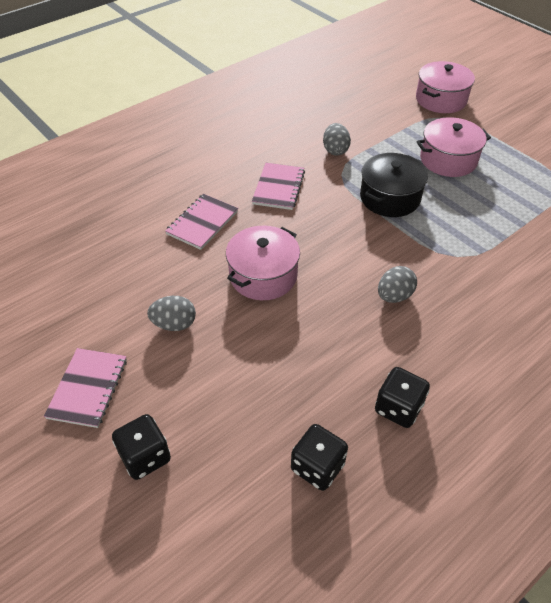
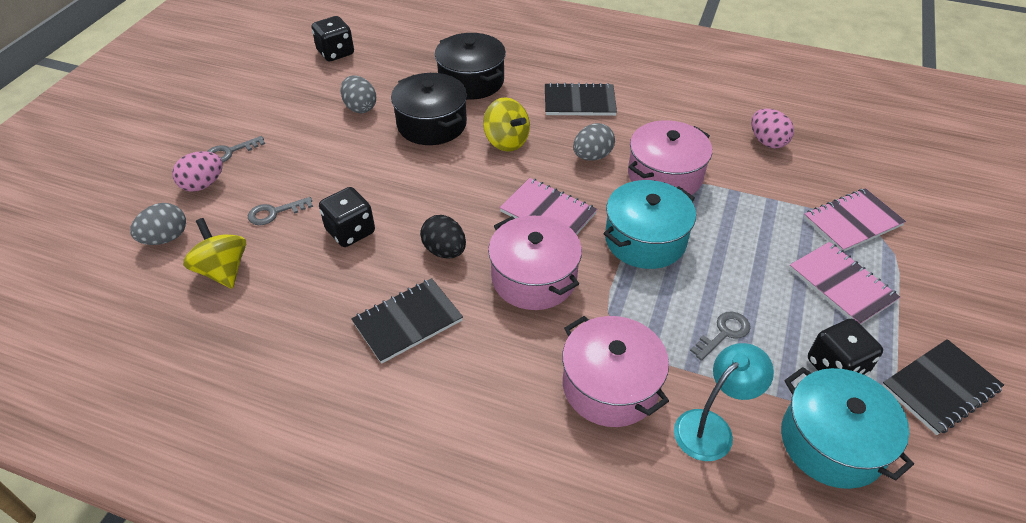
black egg: none = 0 -> [420,215,466,258] = 1
black notebook: none = 0 -> [351,278,463,364] [545,82,617,116] [882,339,1004,435] = 3
black pot: [360,153,428,217] = 1 -> [391,73,467,145] [435,33,506,100] = 2
grey key: none = 0 -> [207,136,265,162] [248,197,313,225] [690,312,750,361] = 3
pink egg: none = 0 -> [172,151,223,192] [751,109,794,148] = 2
turquoise lamp: none = 0 -> [674,343,774,461] = 1
turquoise pot: none = 0 -> [604,180,696,269] [781,367,914,489] = 2
yellow spinning top: none = 0 -> [183,218,246,288] [483,97,530,152] = 2

